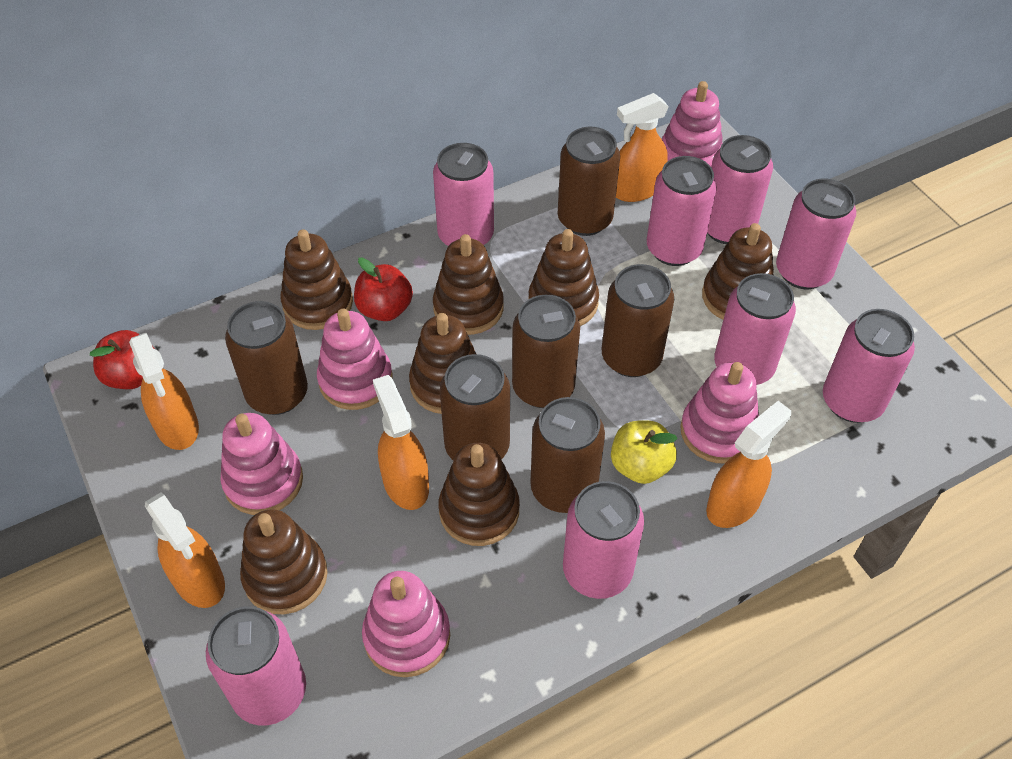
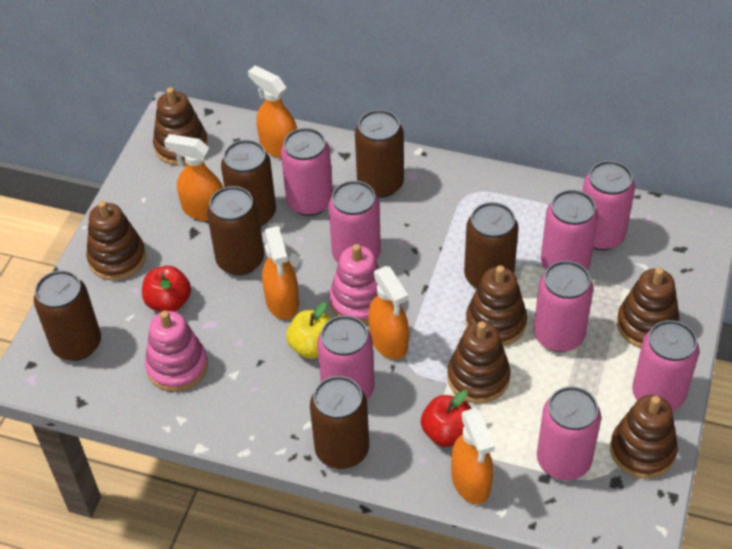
brown stacking toy: [240,509,328,615] [280,229,353,330] [409,313,476,414] [433,234,504,335] [439,443,520,546] [529,229,599,326] [702,223,774,320] = 7 -> [86,201,146,281] [153,87,208,165] [448,321,511,403] [466,265,527,346] [610,395,678,479] [617,267,680,348] = 6
pink stacking toy: [221,413,303,515] [317,309,393,410] [362,571,450,677] [662,81,722,166] [680,362,759,463] = 5 -> [145,311,208,392] [329,244,379,324] = 2

